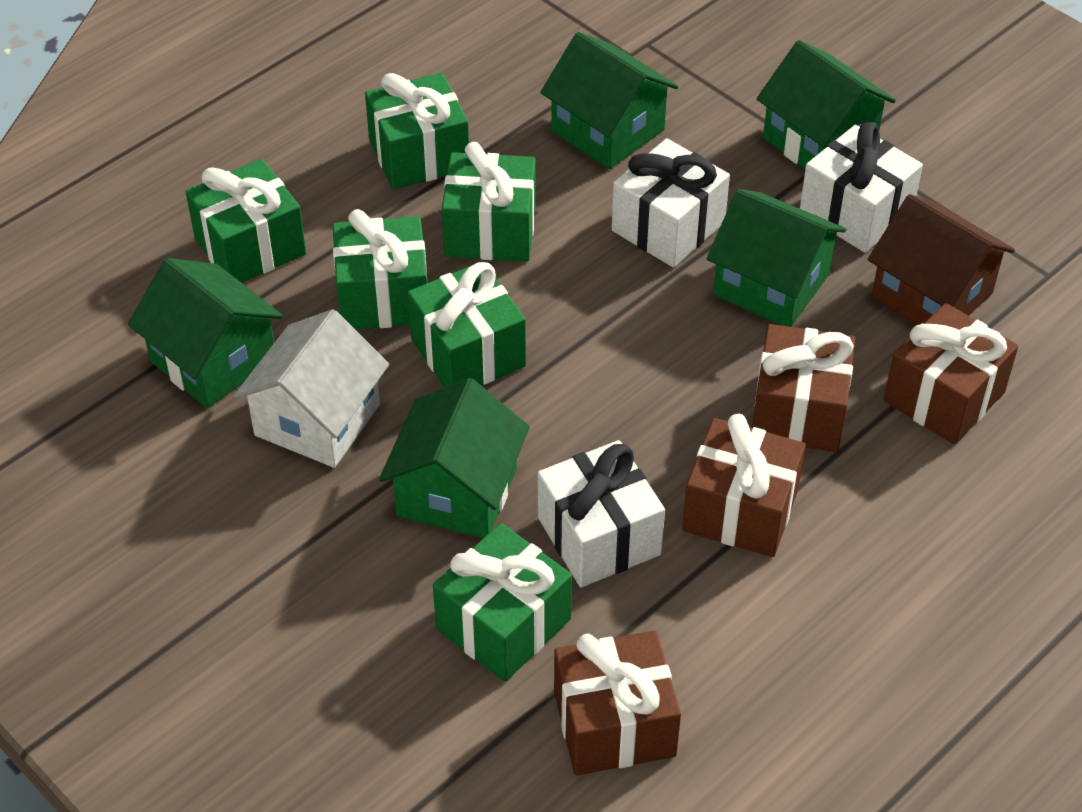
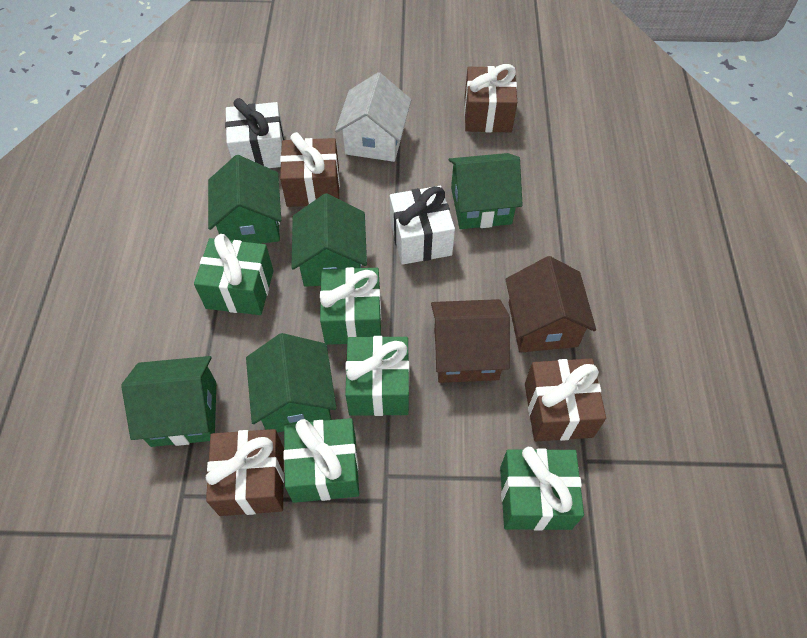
brown house: [868,194,1015,325] = 1 -> [431,299,510,383] [505,256,596,353] = 2
green gift: [186,159,306,283] [333,209,427,330] [365,73,469,190] [408,262,526,387] [433,523,572,682] [442,142,536,262] = 6 -> [194,234,274,315] [283,418,359,503] [320,267,381,345] [345,336,409,416] [500,447,584,531] = 5
white gift: [538,440,665,587] [612,138,730,268] [800,122,923,253] = 3 -> [225,98,284,168] [390,186,455,265] = 2

